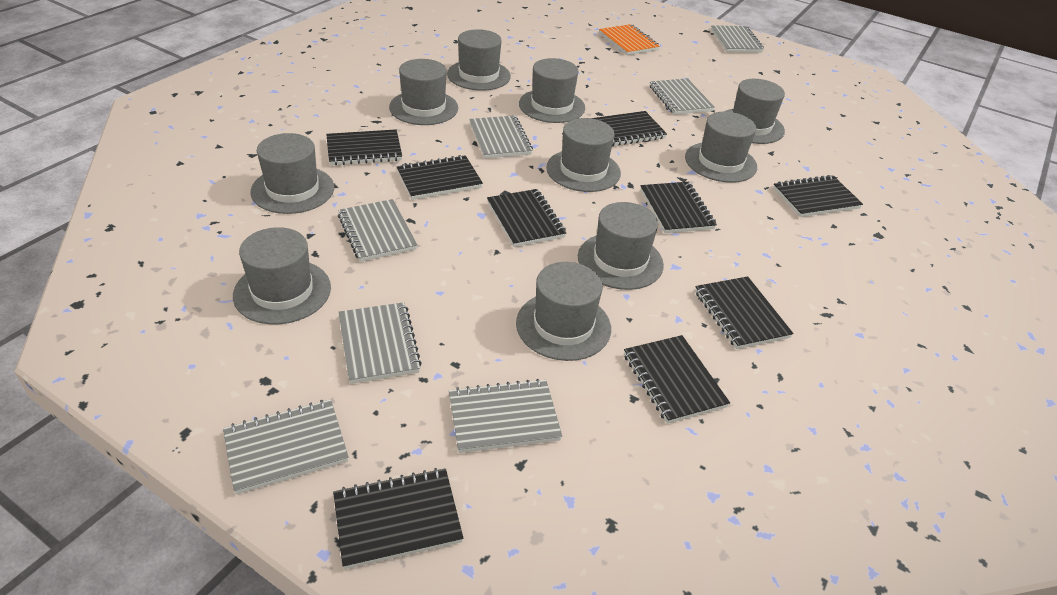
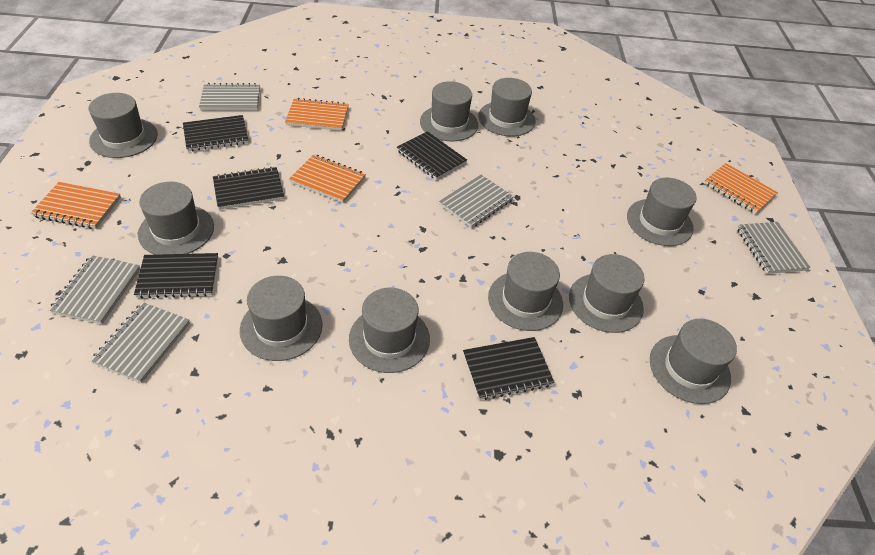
black notebook: [326,129,402,166] [333,468,463,569] [397,155,483,200] [487,189,567,247] [592,111,667,146] [624,335,730,424] [640,182,717,233] [695,276,794,349] [773,175,863,217] = 9 -> [134,253,218,298] [183,115,249,151] [213,167,284,210] [397,131,467,180] [463,337,554,400] = 5
grey notebook: [223,399,348,494] [338,199,417,262] [338,302,422,384] [449,379,562,453] [469,115,533,159] [650,78,715,115] [711,25,764,52] = 7 -> [49,255,140,324] [90,302,190,383] [199,83,260,110] [439,175,514,228] [736,222,811,274] = 5
orange notebook: [599,24,660,55] = 1 -> [31,182,121,229] [285,98,349,131] [289,154,366,203] [704,163,778,214] = 4

